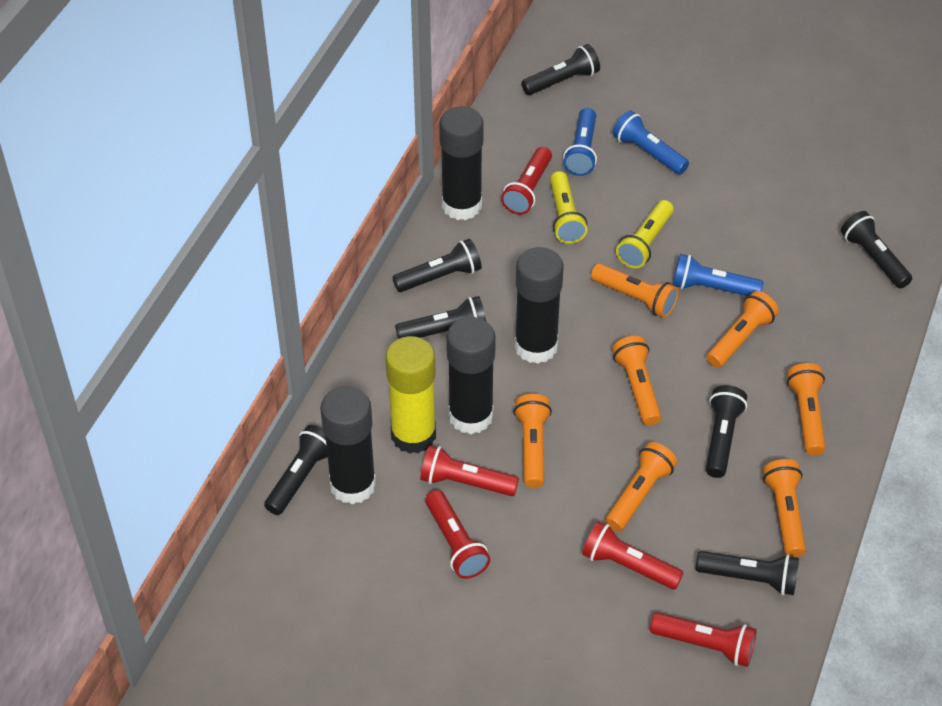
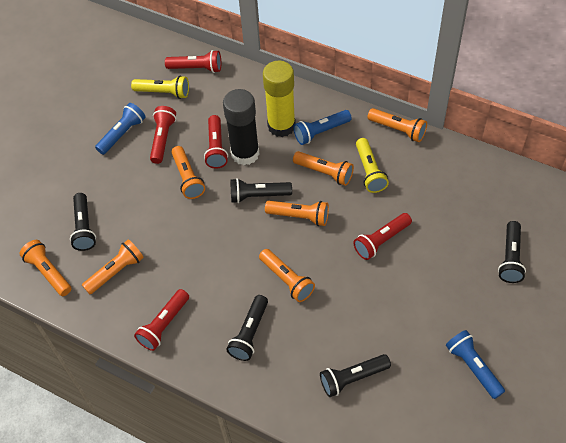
black flashlight: [264,425,328,515] [392,239,482,292] [395,296,486,339] [521,44,600,95] [696,551,799,595] [706,385,747,478] [841,211,912,289] = 7 -> [70,193,96,251] [226,295,268,361] [231,178,292,203] [320,354,391,397] [498,221,526,283] = 5
black glue stick: [320,386,376,505] [439,106,484,220] [446,317,496,434] [514,247,564,364] = 4 -> [223,89,260,165] = 1

